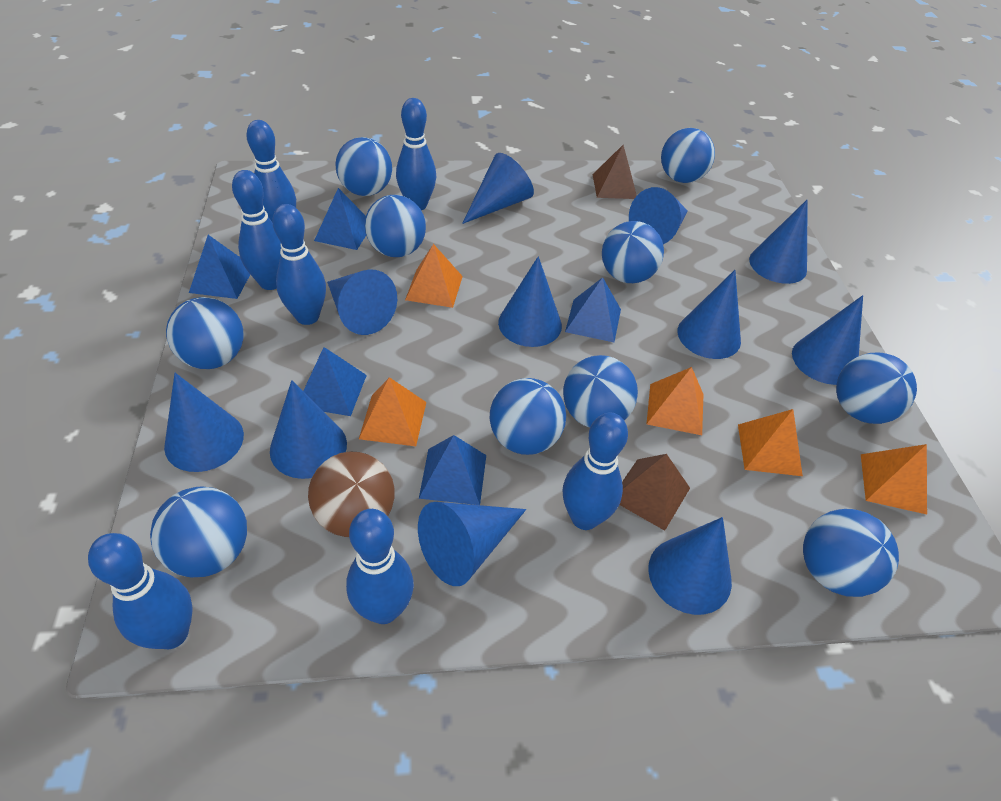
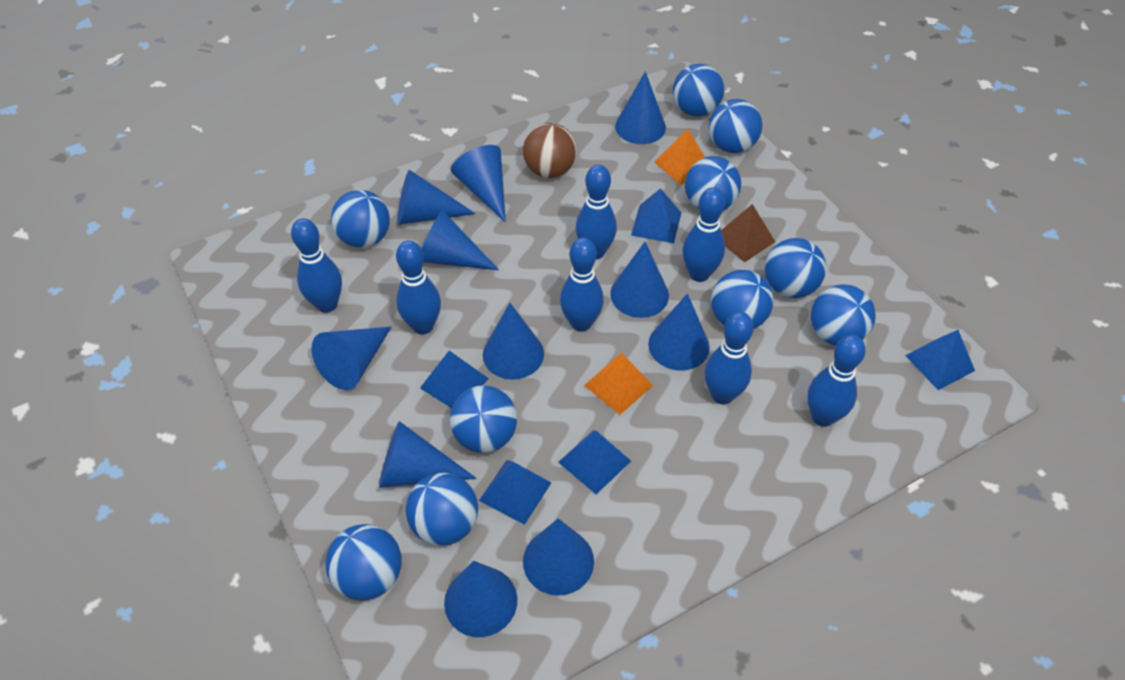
brown pyramid: [592,145,637,199] [620,454,690,531] = 2 -> [721,204,775,262] = 1
orange pyramid: [359,377,426,446] [405,244,463,308] [646,367,703,435] [738,409,803,476] [861,444,927,514] = 5 -> [584,353,653,415] [654,129,706,185] = 2

